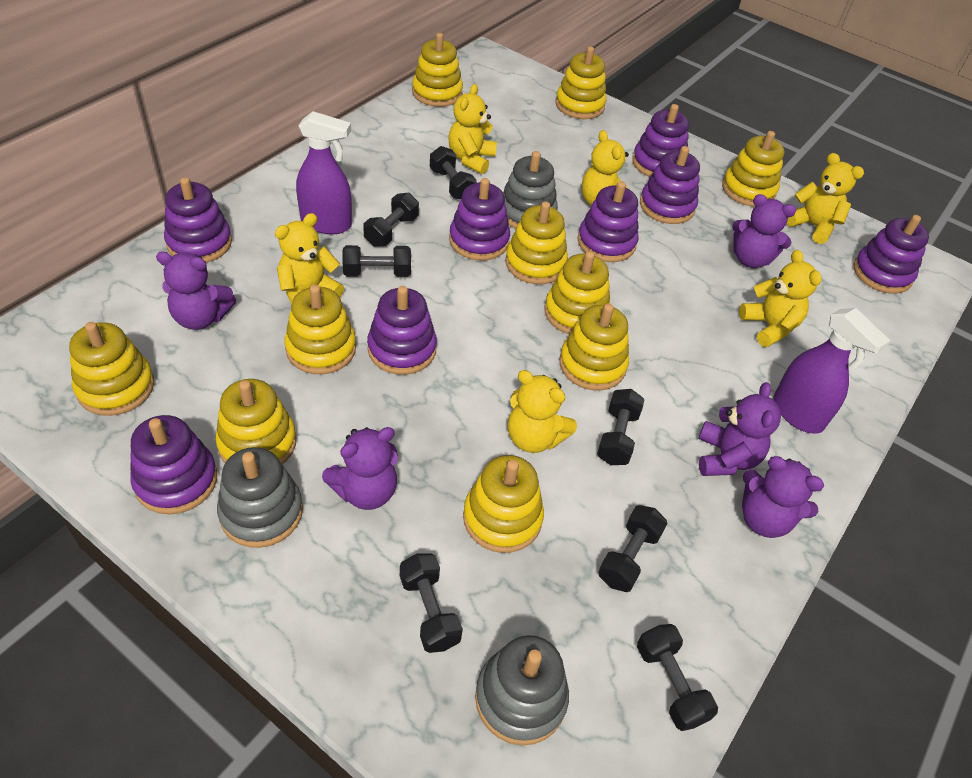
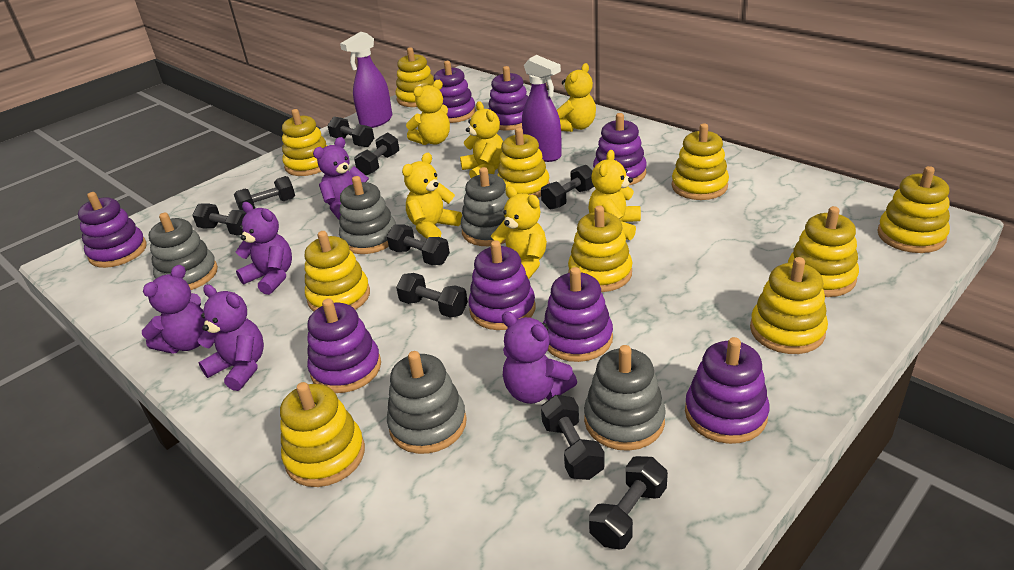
black dumbbell: [343,245,411,277] [363,193,419,247] [400,553,463,653] [430,146,477,200] [597,389,645,465] [598,505,667,592] [637,624,718,731] = 7 -> [192,204,246,235] [234,176,295,210] [327,117,374,147] [354,132,399,176] [387,224,450,265] [396,273,468,318] [541,165,594,209] [541,395,605,480] [589,456,668,550] = 9
grey stacking toy: [217,447,303,548] [475,635,569,745] [503,151,558,229] = 3 -> [149,213,218,290] [339,176,396,254] [387,351,467,454] [461,167,509,246] [584,345,666,451] = 5

